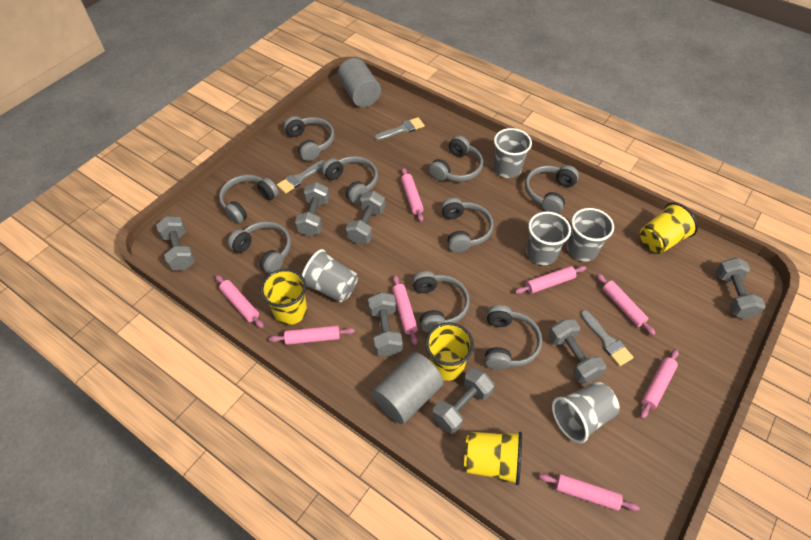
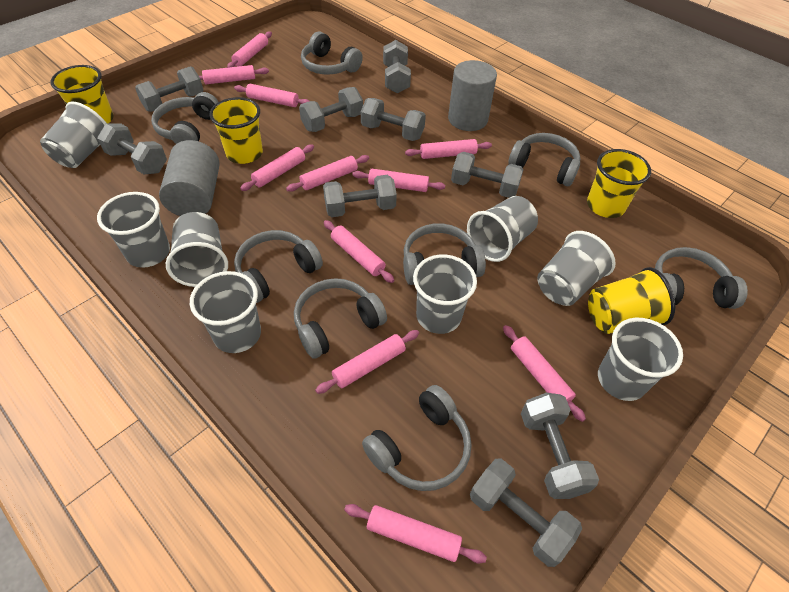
grey brush: [277,160,325,194] [374,117,425,140] [581,310,634,366] = 3 -> none = 0
grey cup: [302,249,358,302] [494,128,532,178] [526,212,571,265] [552,382,620,443] [567,208,614,261] = 5 -> [40,101,107,168] [97,192,170,268] [166,212,228,287] [190,271,261,353] [413,255,477,334] [467,196,538,262] [537,231,616,306] [598,318,683,401] = 8
grey dumbbell: [156,216,195,270] [295,182,330,236] [346,191,385,244] [368,292,403,356] [432,368,494,434] [549,319,606,384] [716,257,766,319] = 7 -> [97,124,167,174] [135,66,203,112] [299,87,363,132] [323,175,397,217] [361,98,426,141] [383,40,411,93] [451,152,524,198] [470,459,582,567] [521,393,599,499] = 9
grey headphones: [219,175,279,224] [228,221,291,274] [284,116,334,161] [322,156,378,204] [412,271,470,333] [429,135,483,182] [441,198,494,252] [485,305,542,370] [525,165,579,214] = 9 -> [151,92,218,144] [234,230,323,303] [294,278,387,359] [301,32,363,75] [362,385,472,491] [403,223,486,285] [508,133,581,186] [655,247,748,309] = 8
pink rolling pin: [215,275,264,328] [269,325,355,345] [392,275,418,345] [401,168,424,222] [515,266,587,294] [539,474,640,511] [596,273,656,336] [640,349,679,419] = 8 -> [199,65,269,84] [227,31,272,68] [234,84,309,107] [240,144,314,191] [286,155,369,192] [315,330,419,394] [324,220,394,283] [344,504,487,563] [352,169,445,192] [405,139,492,159] [503,325,586,422] = 11

